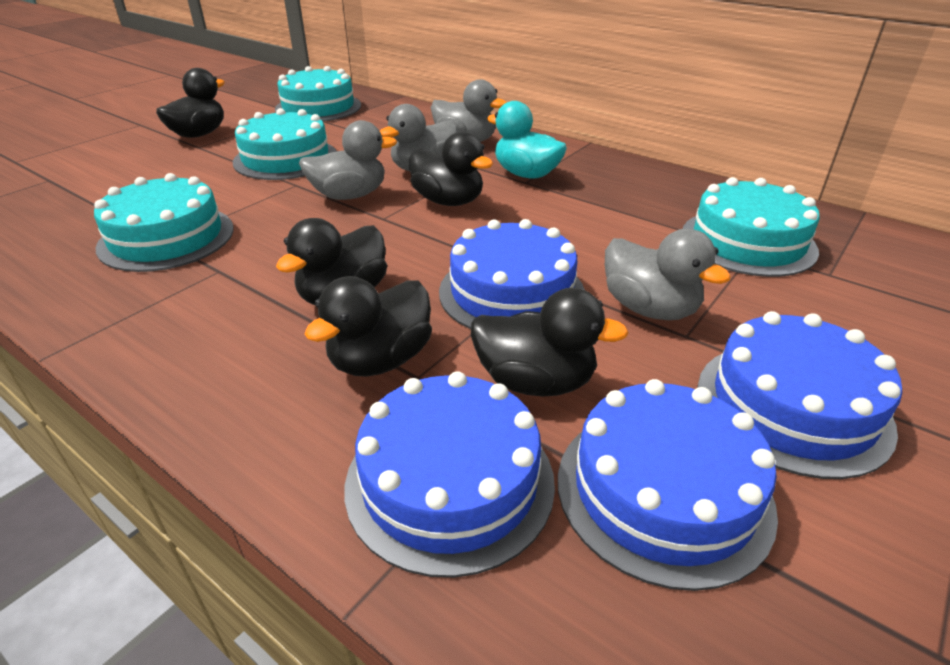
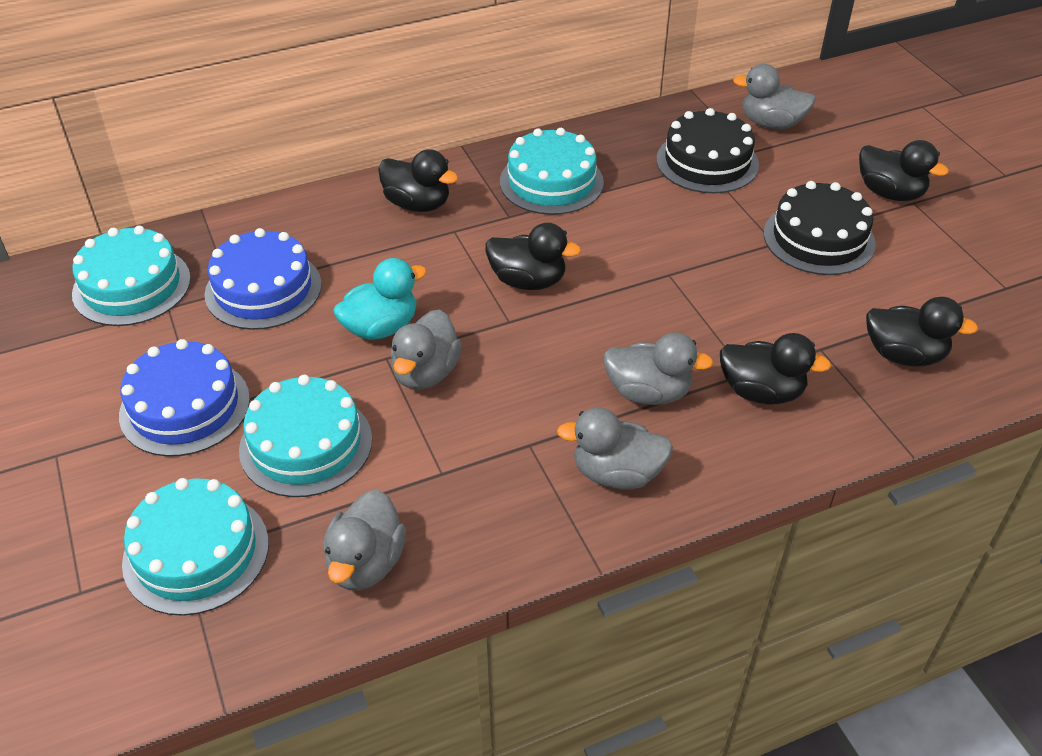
black cake: none = 0 -> [657,108,759,193] [764,181,876,275] = 2
blue cake: [345,371,555,578] [439,219,585,329] [558,379,778,591] [697,311,902,479] = 4 -> [119,339,250,457] [204,228,322,330] = 2
grey duck: [299,120,397,200] [380,104,457,171] [431,79,507,142] [605,229,731,320] = 4 -> [323,489,406,590] [390,309,462,390] [557,407,673,490] [603,332,713,405] [733,64,816,129] = 5

